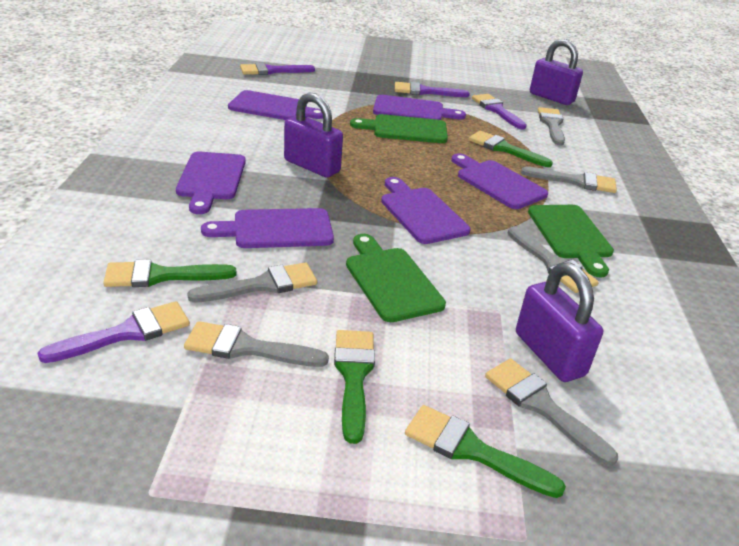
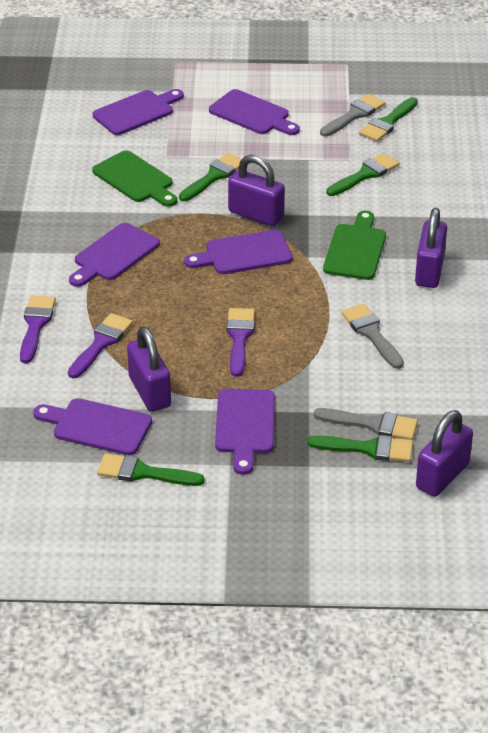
green brush: [103,260,237,287] [334,330,375,444] [405,405,566,498] [469,131,553,167] = 4 -> [97,453,205,486] [179,153,242,201] [307,435,413,462] [326,153,399,196] [359,97,418,142] = 5
green cutting board: [346,234,446,322] [350,114,448,143] [528,205,614,277] = 3 -> [92,151,177,207] [323,211,386,280] = 2
grey brush: [184,321,329,367] [187,262,317,302] [485,359,618,466] [507,226,599,293] [521,167,617,193] [538,107,565,146] = 6 -> [314,408,418,440] [320,94,385,137] [342,304,404,369] = 3
purple brush: [37,301,190,363] [240,63,315,75] [395,82,470,97] [472,94,527,130] = 4 -> [20,296,56,363] [68,313,133,378] [226,308,255,377] = 3
purple padlock: [284,92,343,178] [516,263,603,382] [530,39,583,105] = 3 -> [127,326,171,412] [228,155,285,226] [415,208,447,288] [416,410,473,497] = 4

